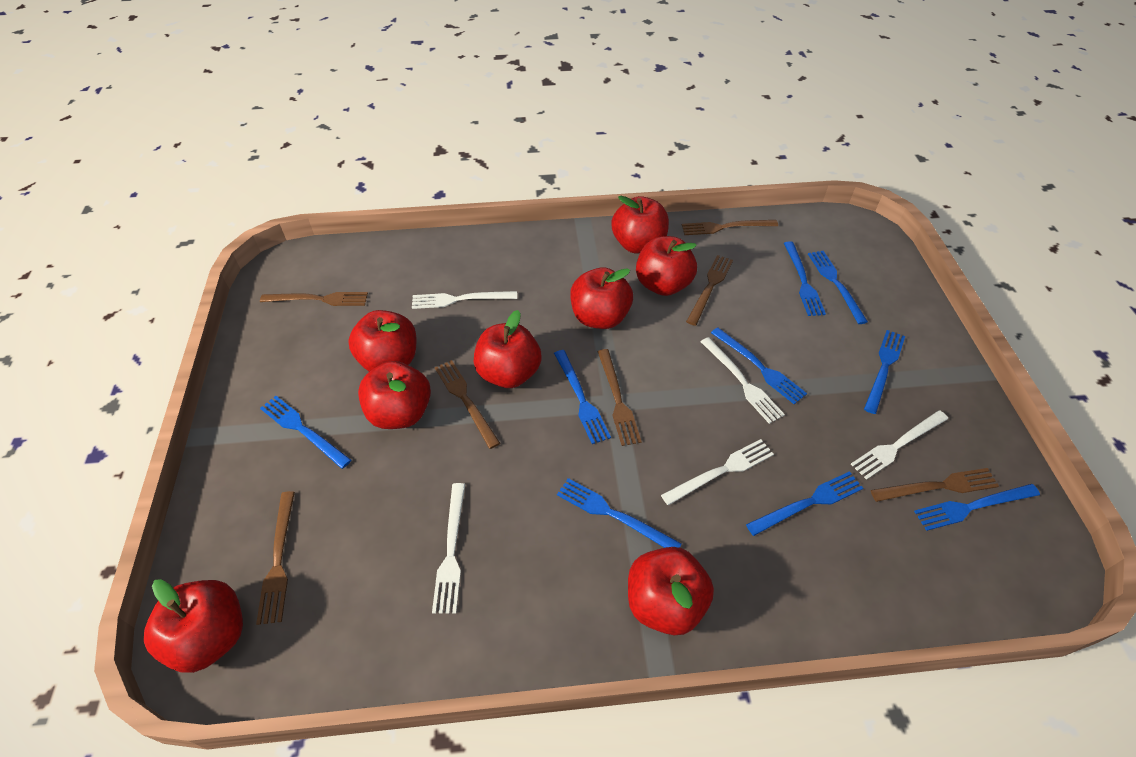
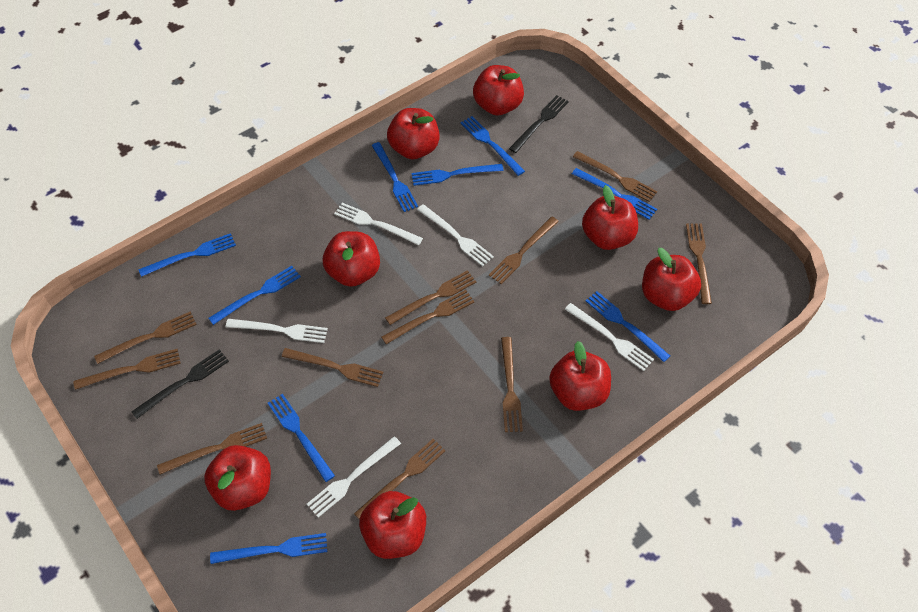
black fork: none = 0 -> [131,349,229,419] [509,95,569,153] = 2
brown fork: [256,491,295,625] [260,292,368,306] [435,360,500,449] [597,349,642,446] [682,220,778,235] [686,255,733,326] [871,468,999,502] = 7 -> [73,349,181,390] [94,311,197,364] [157,423,267,474] [282,348,384,387] [354,439,446,519] [381,290,475,344] [385,270,476,325] [489,217,559,284] [501,337,523,432] [573,151,657,202] [686,223,712,304] = 11

